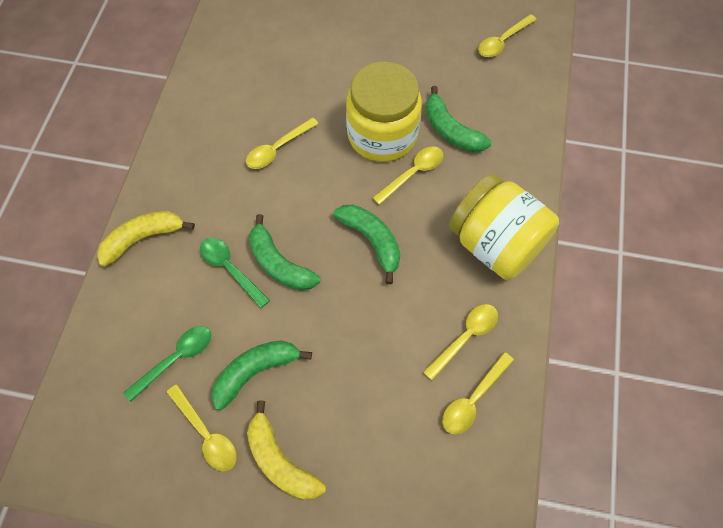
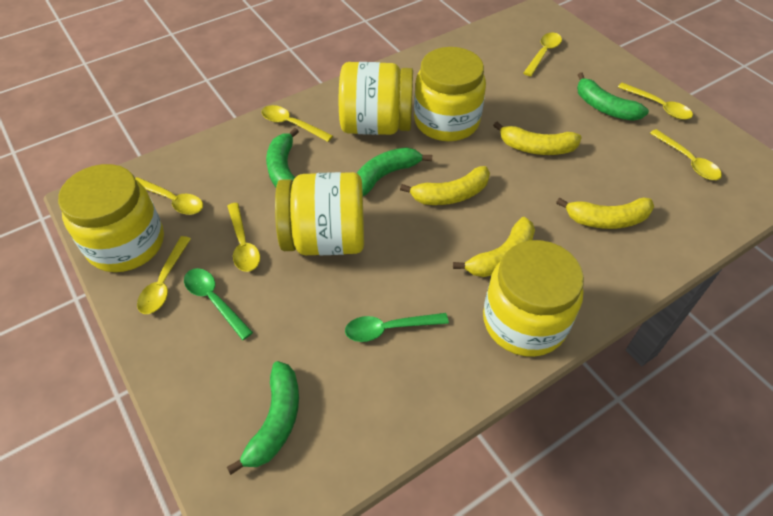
yellow banana: [97,211,195,267] [247,400,326,500] = 2 -> [400,166,490,205] [453,217,535,277] [493,122,582,155] [556,197,654,229] = 4
yellow jar: [346,62,422,162] [449,174,559,280] = 2 -> [58,164,164,272] [275,172,364,255] [339,62,413,135] [414,47,486,141] [483,240,584,357] = 5
yellow spoon: [166,384,237,471] [246,117,318,169] [372,146,444,205] [423,304,498,381] [442,352,514,434] [478,14,537,57] = 6 -> [135,177,203,215] [137,236,191,314] [227,203,260,272] [262,105,333,142] [524,33,562,76] [618,83,693,120] [650,129,722,180] = 7

